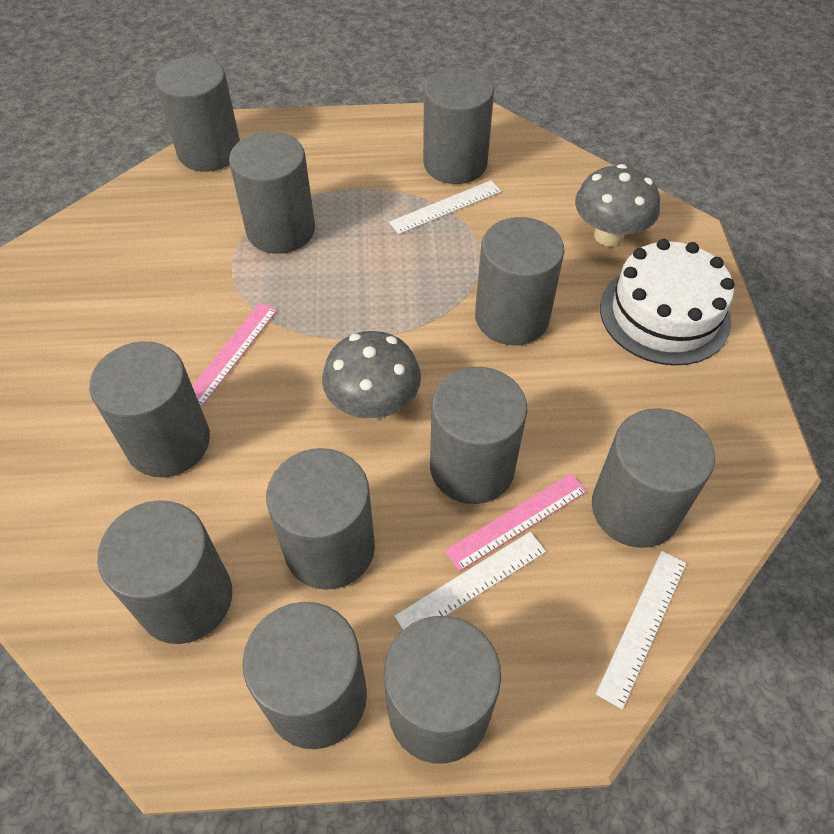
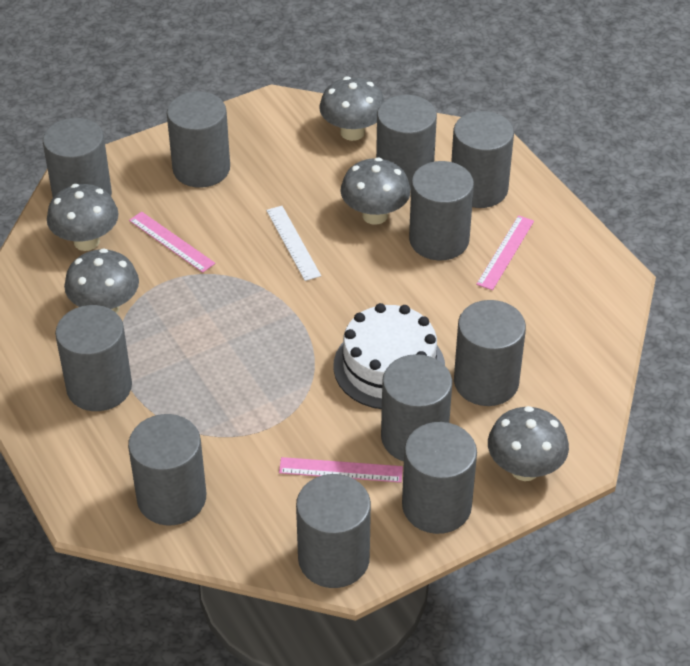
grey mushroom: [322,331,421,420] [575,164,660,247] = 2 -> [47,184,119,251] [64,249,139,313] [319,77,384,141] [340,157,411,225] [488,406,569,481] = 5
pink ruler: [192,302,278,408] [445,473,587,571] = 2 -> [129,212,215,273] [279,457,403,483] [476,215,534,290] = 3
white ruler: [389,180,501,234] [394,532,546,630] [596,551,687,710] = 3 -> [266,206,321,281] = 1

